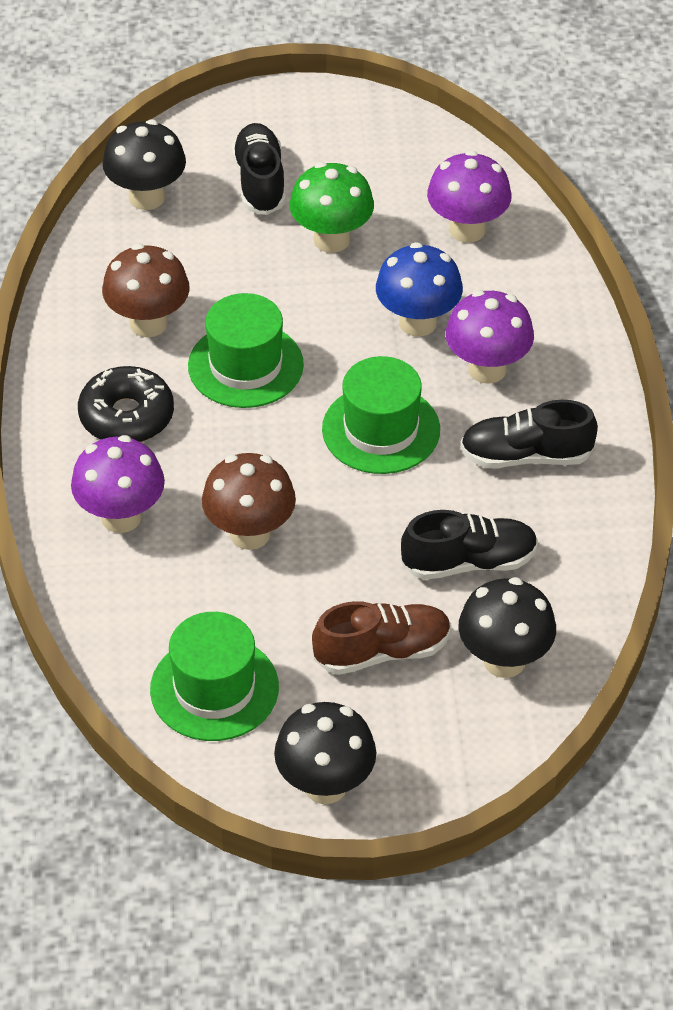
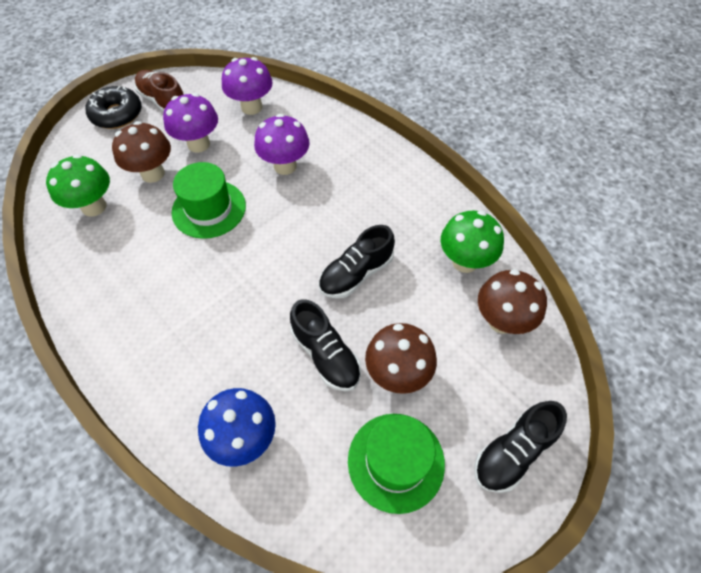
black mushroom: [103,120,186,210] [274,702,376,804] [458,577,556,678] = 3 -> none = 0
brown mushroom: [102,244,190,337] [202,453,296,550] = 2 -> [112,121,171,183] [365,323,437,394] [478,269,547,334] = 3
green hat: [150,612,279,741] [188,293,304,408] [322,356,440,474] = 3 -> [172,162,246,239] [348,414,445,514] = 2
green mushroom: [290,162,374,253] = 1 -> [46,154,110,217] [441,210,504,273] = 2

